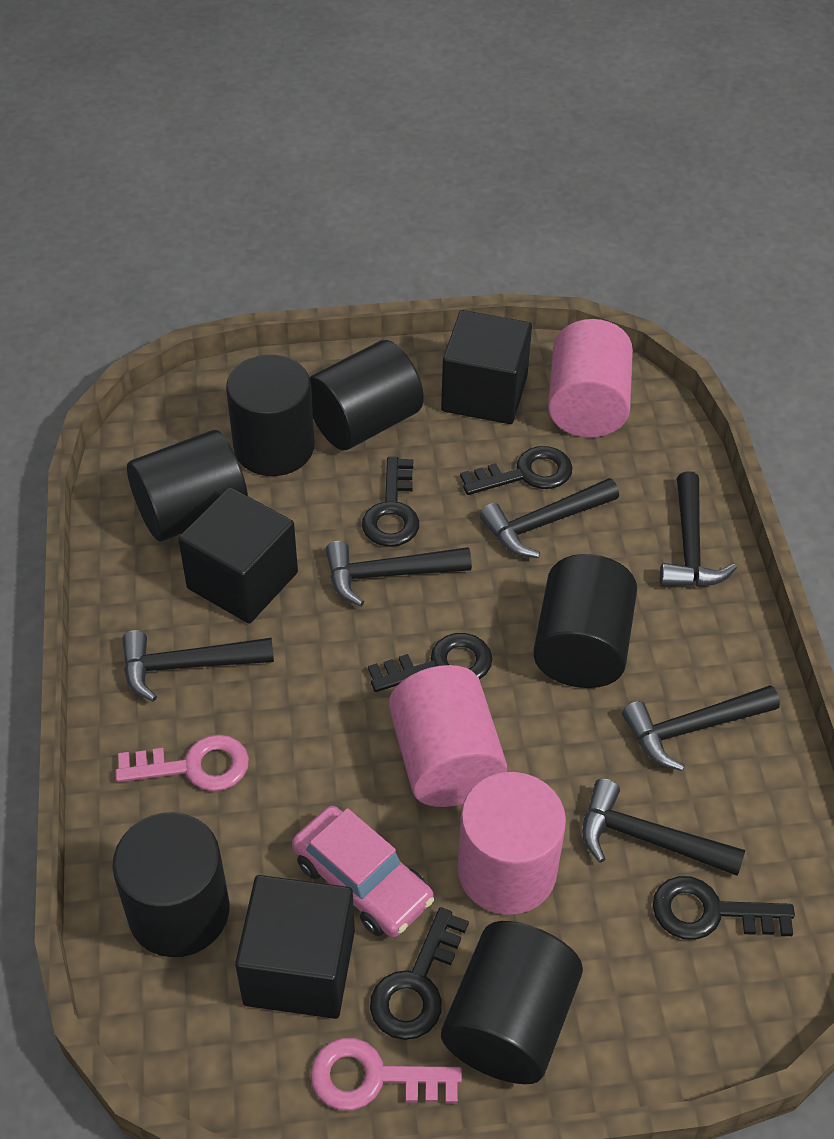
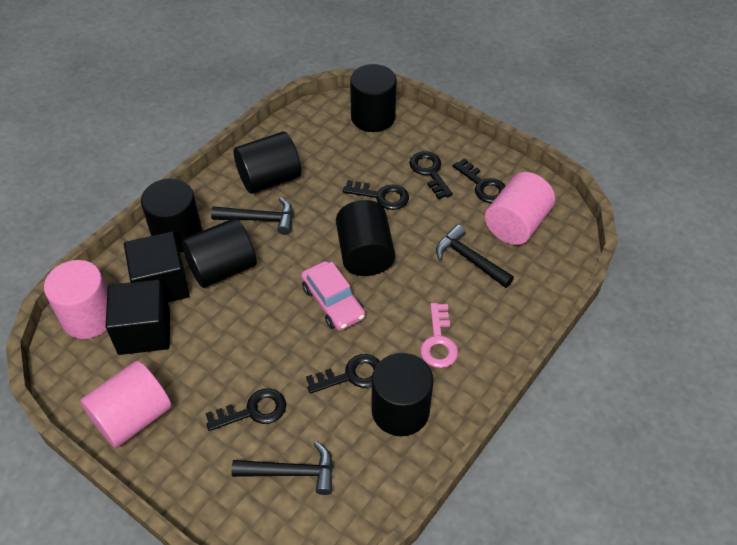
black cube: [178,487,298,623] [235,875,355,1019] [441,310,532,424] = 3 -> [105,279,170,355] [124,231,190,302] = 2
black hammer: [122,630,274,702] [326,541,472,606] [480,478,619,558] [582,778,745,876] [622,685,780,771] [660,471,737,587] = 6 -> [211,197,293,235] [232,441,333,495] [436,225,514,288] = 3
pink key: [115,734,249,791] [310,1038,462,1111] = 2 -> [420,303,458,368] = 1

